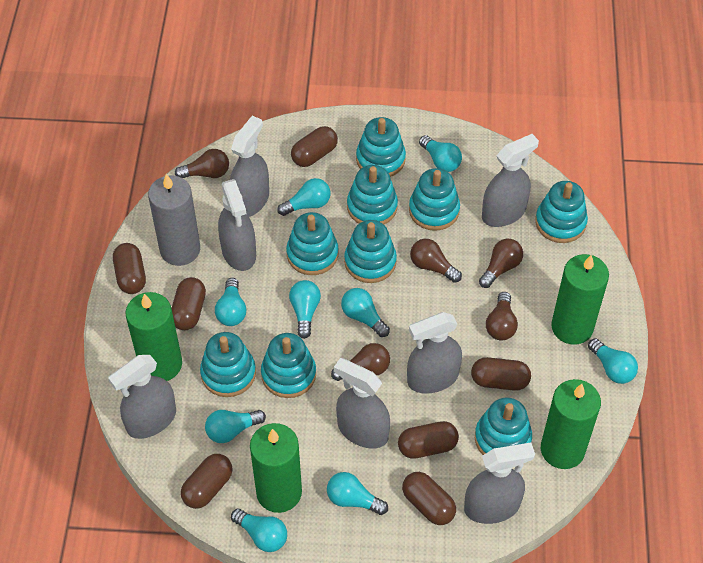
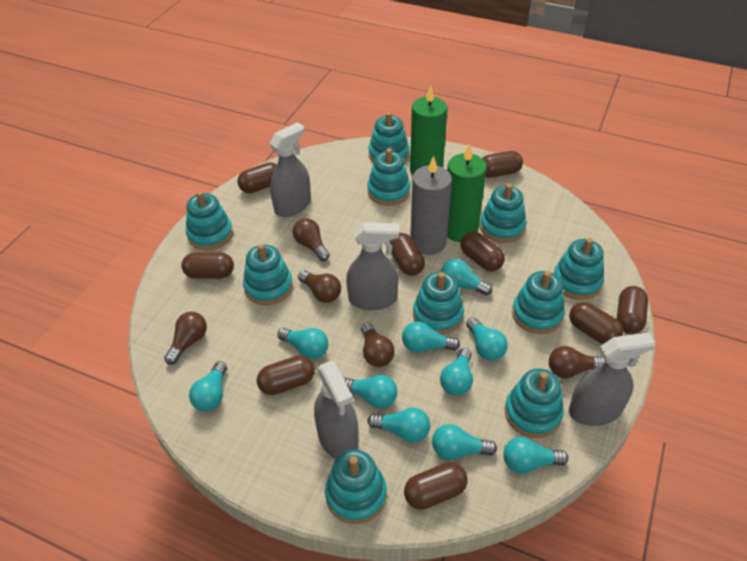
brown capsule: [113,243,146,294] [171,277,206,330] [181,454,233,509] [291,126,338,167] [398,421,459,459] [402,472,456,525] [471,357,531,391] = 7 -> [181,252,234,279] [237,162,277,193] [257,355,315,395] [390,233,425,275] [404,462,468,510] [461,232,505,271] [482,151,523,178] [569,302,623,344] [617,286,648,334] = 9
green candle: [126,292,182,381] [250,423,302,513] [541,379,601,469] [551,254,609,345] = 4 -> [410,86,447,176] [447,143,487,242] = 2
grey spray bottle: [108,355,176,439] [218,179,256,271] [230,116,269,217] [334,358,390,449] [407,312,462,394] [464,443,535,524] [482,134,539,227] = 7 -> [270,122,311,217] [314,361,359,459] [346,222,399,310] [569,333,655,426] = 4
turquoise light bulb: [205,410,266,443] [215,278,246,326] [231,509,287,552] [277,178,331,216] [289,280,321,339] [327,472,388,515] [341,288,390,337] [419,135,462,172] [588,338,638,384] = 9 -> [189,361,227,411] [277,328,328,359] [343,375,397,409] [368,408,430,443] [402,321,460,353] [432,424,497,460] [440,348,473,396] [441,259,492,296] [466,317,508,361] [503,437,568,474] = 10
turquoise stacking toy: [200,332,256,397] [261,333,316,398] [286,212,338,275] [344,220,397,283] [347,165,398,224] [356,117,406,177] [409,168,460,231] [475,398,532,455] [535,181,588,243] = 9 -> [186,191,233,250] [243,244,293,305] [325,450,387,524] [367,148,410,206] [368,112,409,163] [413,272,464,335] [480,184,526,243] [505,368,564,438] [512,271,565,334] [554,238,604,300] = 10

